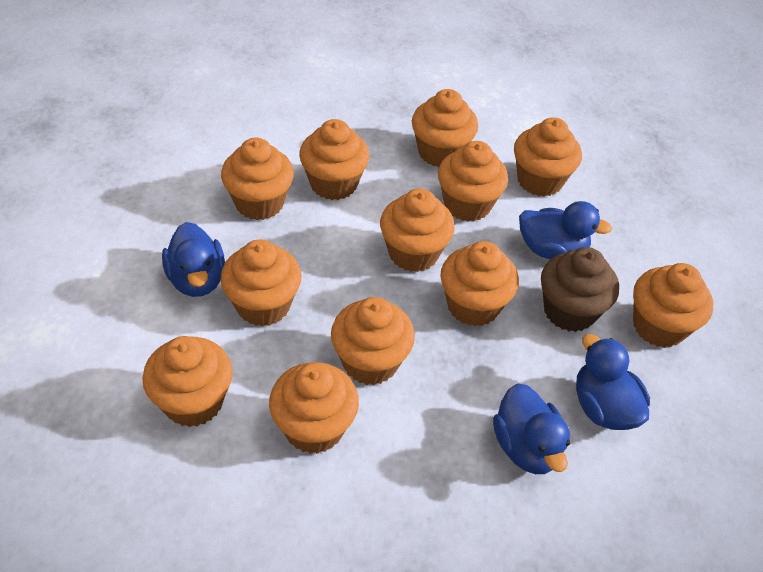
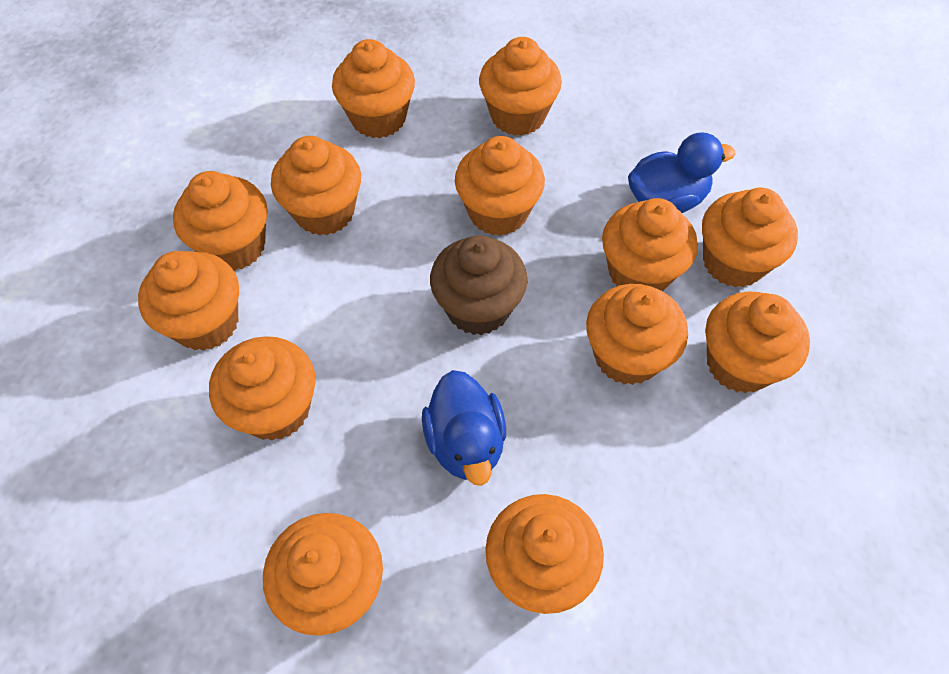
blue duck: [162,222,225,297] [493,384,570,474] [519,201,612,259] [576,334,650,430] = 4 -> [422,370,506,486] [628,132,735,213] = 2
orange cupcake: [142,336,233,427] [220,239,301,327] [221,138,294,220] [269,362,359,454] [299,119,369,200] [331,297,415,385] [380,188,455,272] [412,89,478,167] [438,141,508,222] [440,241,519,326] [514,117,582,197] [633,263,713,348] = 12 -> [138,251,239,351] [173,171,267,271] [209,336,316,441] [263,513,383,636] [271,136,361,236] [332,39,415,138] [455,136,545,236] [479,37,562,136] [485,494,604,614] [586,284,688,385] [602,198,698,291] [702,187,798,288] [706,291,810,393] = 13

